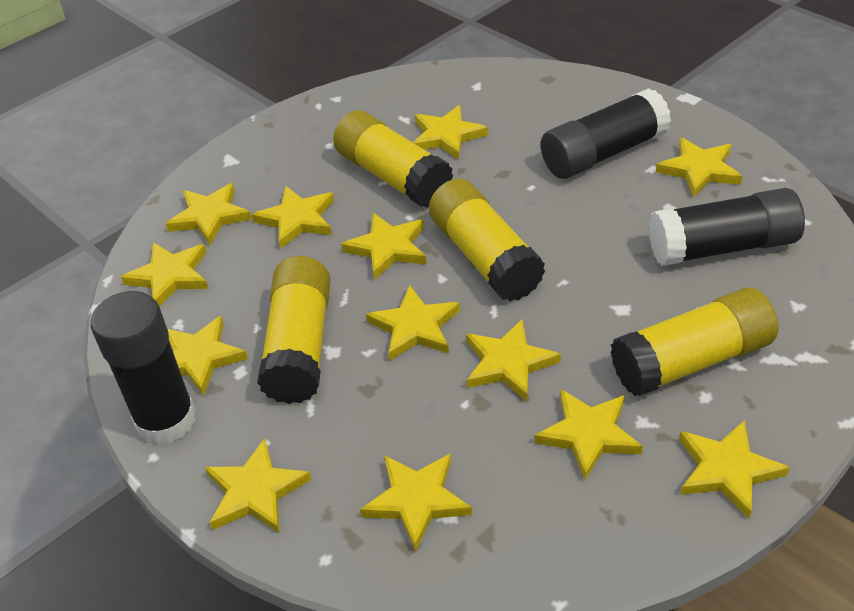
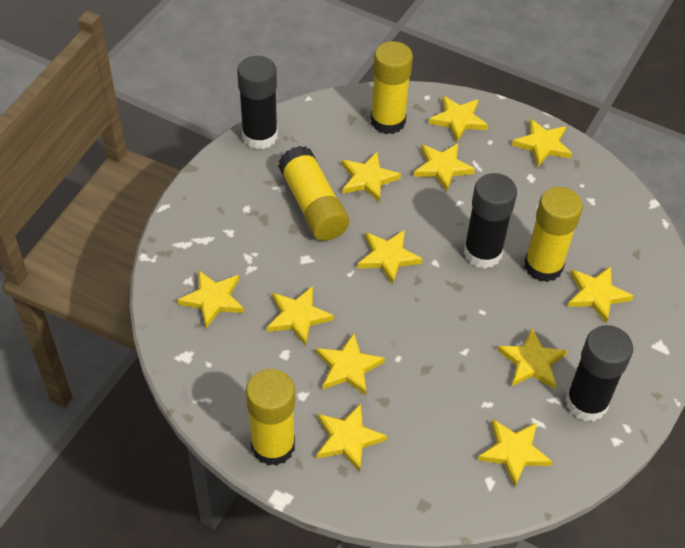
yellow star: [121,242,209,307] [166,183,252,245] [168,316,248,396] [205,438,312,533] [252,186,334,249] [341,213,426,280] [360,454,472,552] [366,285,460,361] [413,105,488,160] [466,319,561,401] [534,389,643,480] [656,137,742,197] [679,420,790,519] = 13 -> [177,270,244,328] [267,286,334,346] [316,333,385,395] [317,403,387,472] [342,152,401,202] [357,230,423,284] [414,143,475,192] [429,96,488,142] [478,419,553,487] [497,328,567,389] [512,119,572,167] [568,266,634,323] = 12

